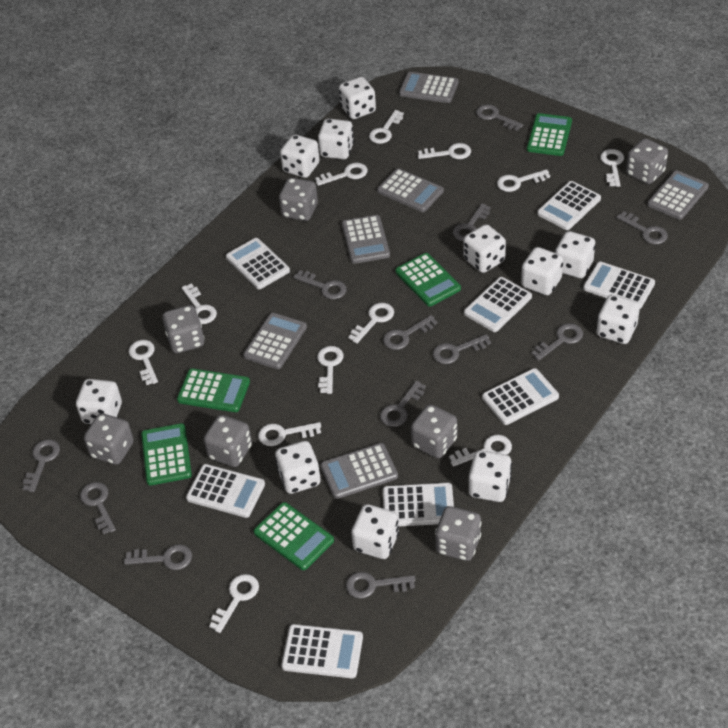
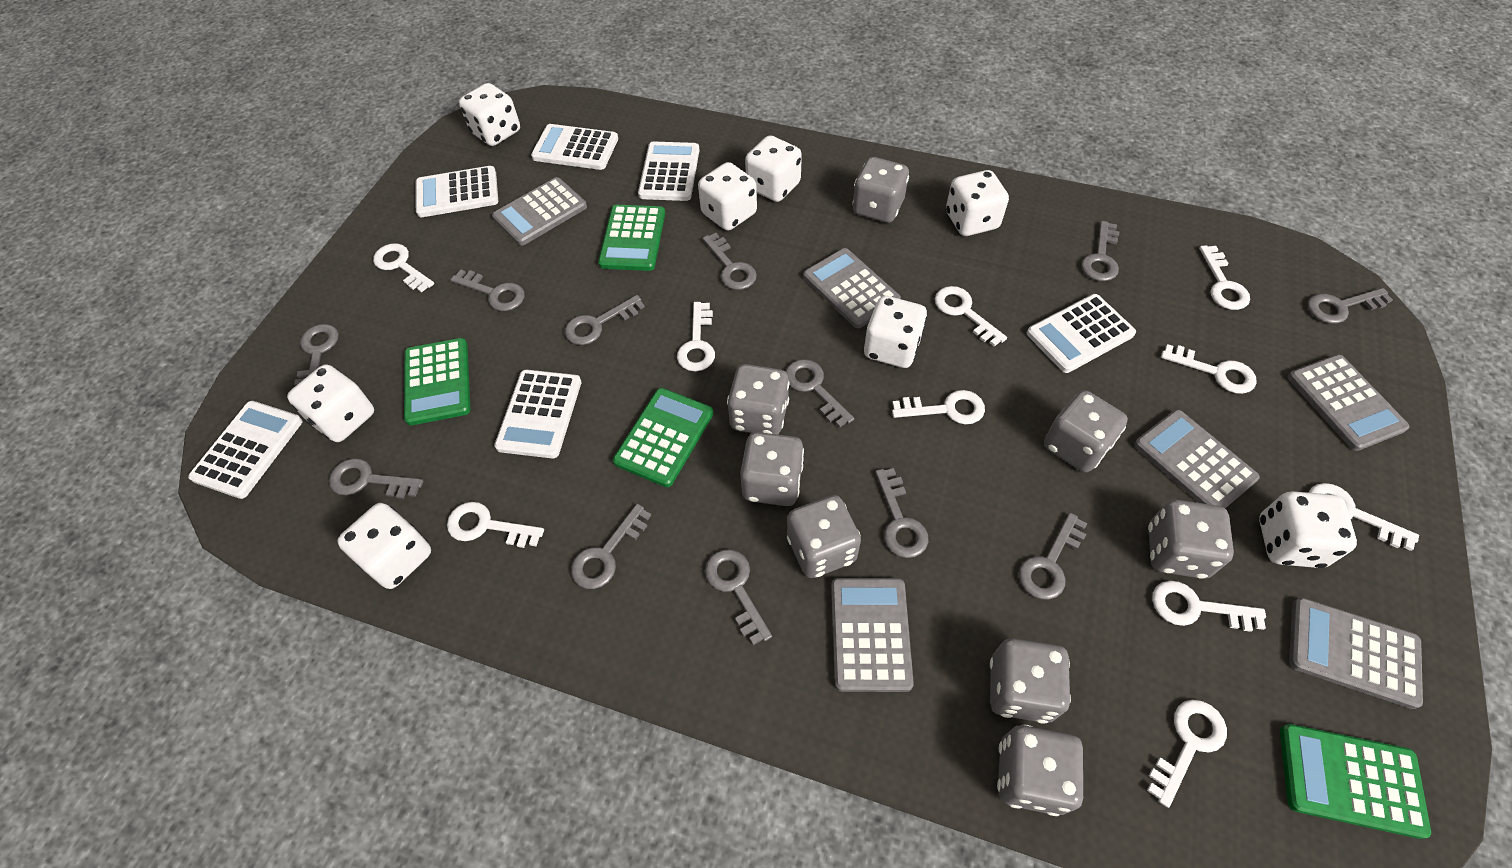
green calculator: [141,423,192,485] [177,368,250,412] [254,502,334,570] [395,253,461,306] [527,113,572,156] = 5 -> [404,338,470,425] [598,205,665,271] [613,388,713,487] [1280,724,1431,839] = 4
grey dice: [84,413,134,465] [162,305,205,353] [204,415,252,467] [279,178,318,221] [411,404,457,458] [435,506,482,561] [626,138,668,184] = 7 -> [727,364,790,435] [740,432,804,506] [787,495,861,578] [852,157,909,223] [990,639,1071,724] [997,724,1083,816] [1044,390,1128,473] [1148,500,1234,579] = 8
white calculator: [186,464,265,518] [226,238,290,289] [281,624,363,678] [383,483,454,526] [464,277,532,332] [482,368,559,425] [537,181,601,230] [583,261,655,309] = 8 -> [188,401,302,499] [416,166,498,217] [494,370,581,458] [531,124,618,170] [638,141,700,201] [1027,294,1136,373] = 6
white dice: [76,379,122,424] [275,441,321,494] [280,134,320,178] [318,119,354,159] [339,77,376,119] [351,504,399,559] [463,224,506,273] [469,450,512,502] [521,247,563,295] [555,231,596,278] [596,295,640,344] = 11 -> [287,364,374,442] [337,503,431,589] [459,83,520,146] [698,162,757,231] [745,135,802,202] [864,296,927,368] [946,170,1009,236] [1259,491,1357,568] = 8
white key: [129,340,158,385] [181,283,217,324] [209,574,259,633] [258,422,321,446] [315,163,368,186] [317,346,344,394] [348,303,394,344] [369,110,404,144] [418,143,471,159] [449,435,512,467] [497,169,550,192] [600,149,624,187] = 12 -> [373,243,434,293] [447,502,544,548] [677,302,715,371] [892,390,985,424] [935,286,1007,347] [1147,700,1227,808] [1152,581,1266,632] [1161,344,1257,394] [1199,245,1250,310] [1309,483,1419,551] = 10

